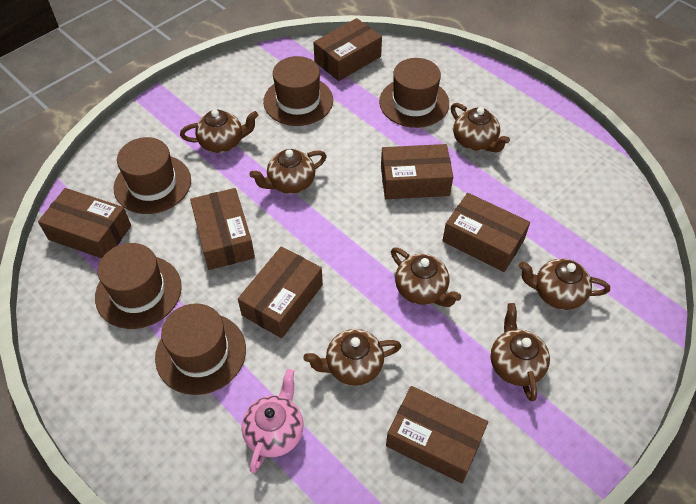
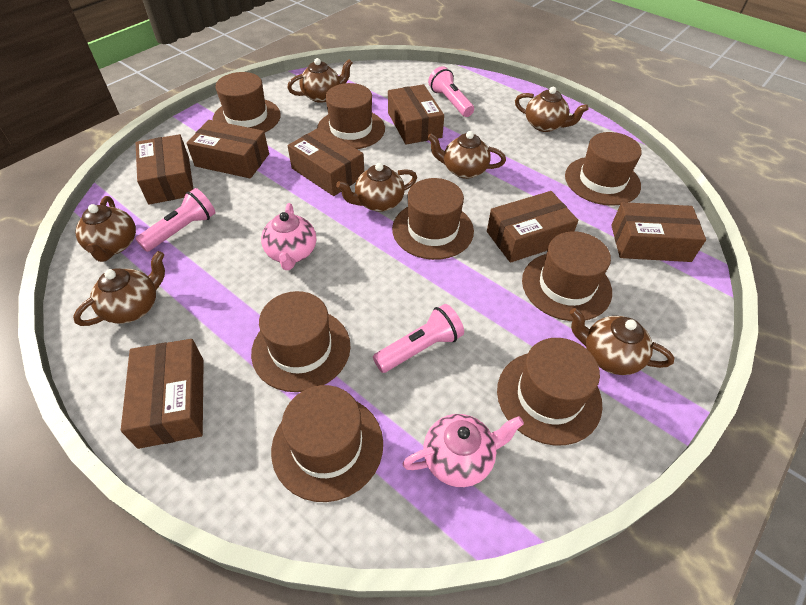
brown hat: [95,243,182,329] [114,137,191,214] [155,303,246,395] [263,56,333,126] [379,58,449,128] = 5 -> [212,72,281,132] [251,291,351,392] [271,385,383,502] [317,83,385,149] [392,178,474,260] [497,338,603,445] [522,231,612,321] [565,132,642,206] = 8
pink flashlight: none = 0 -> [136,188,215,252] [373,304,464,373] [428,66,474,117] = 3
pink teapot: [242,369,304,473] = 1 -> [261,203,316,270] [403,414,524,487] = 2

